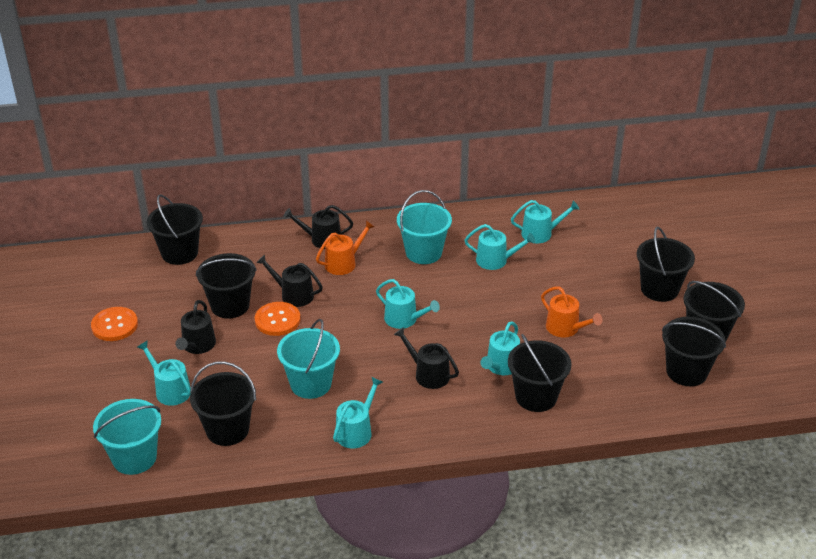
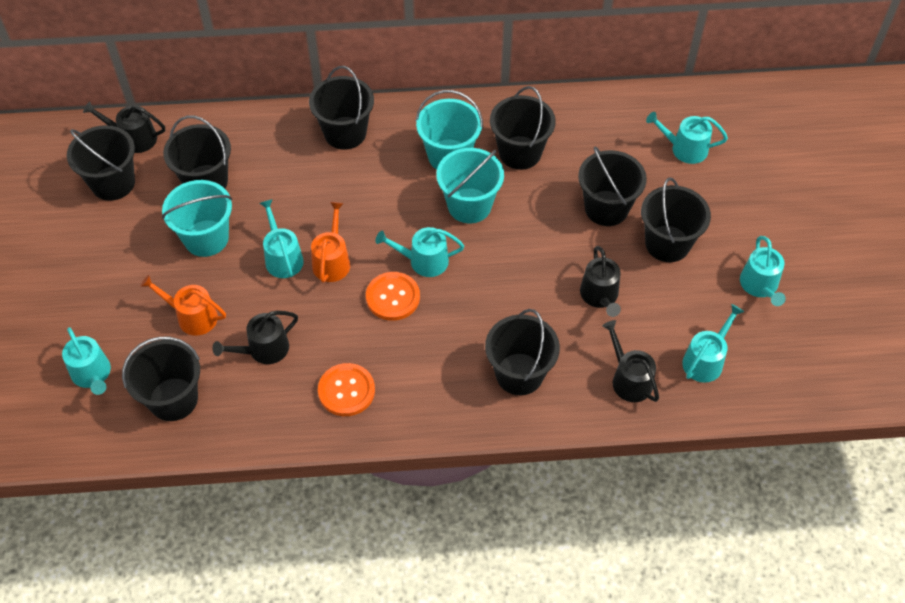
black bucket: [147,194,203,265] [190,361,256,446] [196,253,257,319] [508,334,572,412] [637,227,695,302] [662,317,726,386] [684,281,745,340] = 7 -> [67,125,135,201] [122,337,200,421] [163,115,231,188] [309,66,374,150] [485,309,560,395] [490,86,556,170] [578,146,647,226] [641,177,711,262] = 8

